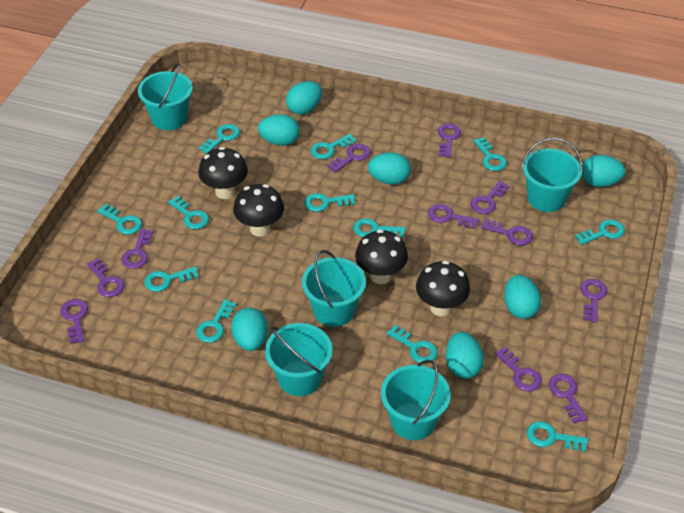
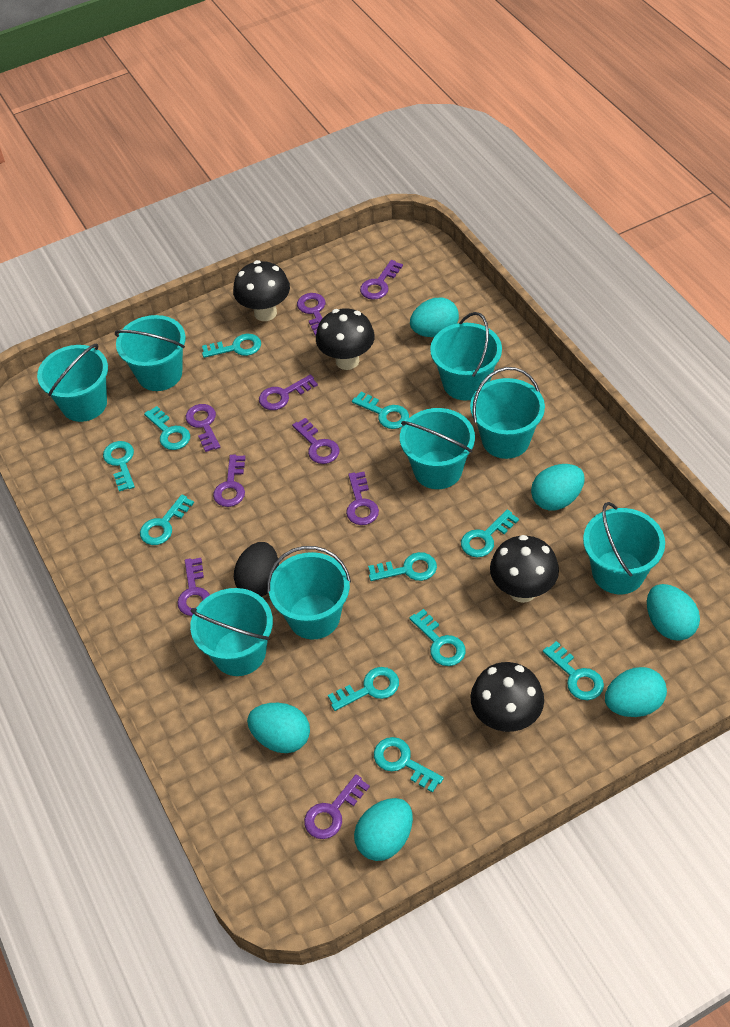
black egg: none = 0 -> [234,542,279,597] = 1
purple key: [60,299,88,344] [87,258,124,297] [121,229,154,269] [327,144,370,173] [428,204,479,229] [438,123,461,157] [471,181,510,214] [481,219,533,245] [495,347,542,392] [548,374,588,424] [580,279,607,322] = 11 -> [177,558,210,616] [186,404,220,452] [213,455,246,507] [259,374,318,410] [292,418,339,464] [297,293,325,336] [304,774,370,839] [346,472,379,525] [360,260,403,300] = 9
turquoise bucket: [138,63,193,130] [265,323,332,396] [302,250,366,327] [381,360,451,440] [522,138,583,212] = 5 -> [37,344,108,422] [115,315,186,391] [190,588,273,676] [267,546,351,639] [400,408,475,489] [430,312,502,400] [470,367,545,459] [583,502,665,594] = 8
turquoise egg: [231,308,268,351] [258,114,300,146] [286,81,322,115] [368,152,411,185] [446,332,484,379] [504,275,541,319] [581,155,626,187] = 7 -> [247,703,310,753] [354,798,413,861] [410,297,459,337] [531,464,585,511] [605,667,667,717] [647,584,700,641] = 6
turquoise key: [97,204,142,234] [144,267,199,292] [168,196,209,229] [196,299,236,343] [199,124,240,154] [304,193,355,212] [310,134,356,159] [353,218,406,238] [387,325,438,363] [473,137,507,171] [527,421,588,452] [575,219,625,245] = 12 -> [103,441,135,492] [140,495,194,545] [144,406,190,450] [202,334,261,358] [328,667,399,711] [352,392,409,429] [368,552,437,581] [374,737,444,793] [409,609,466,666] [461,510,519,557] [543,641,604,700] = 11

